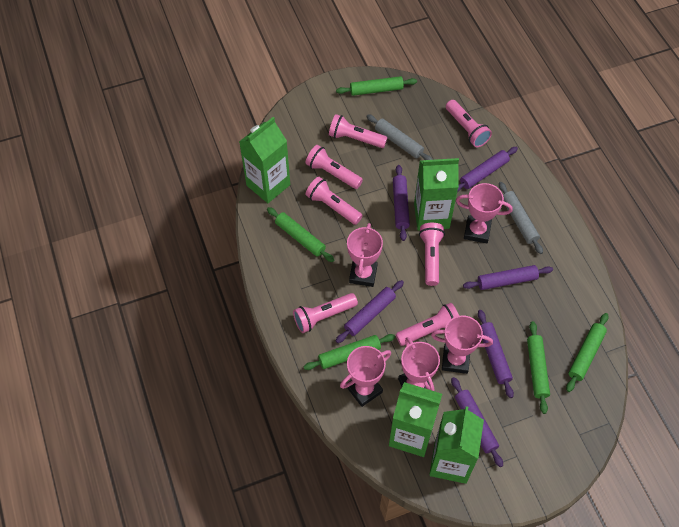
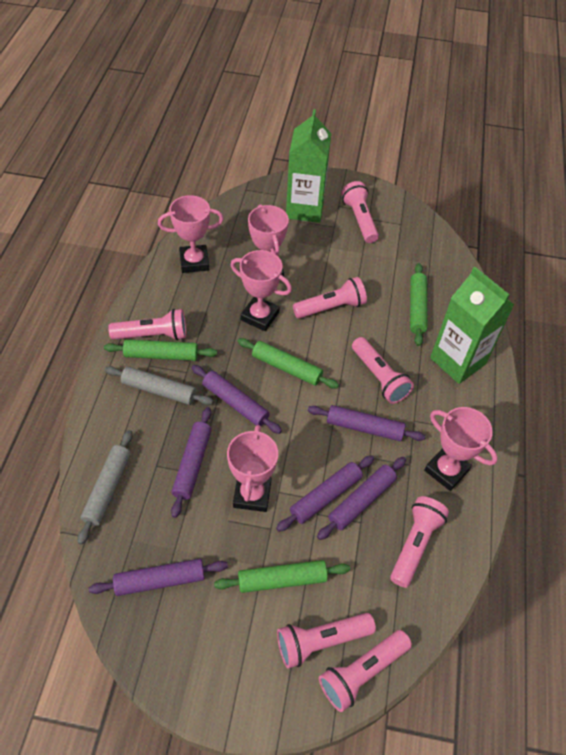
green carton: [239,117,290,203] [389,382,442,457] [414,158,459,231] [429,406,484,484] = 4 -> [286,109,331,223] [430,267,514,384] = 2
green rolling pin: [267,207,334,262] [303,334,395,370] [336,76,417,96] [527,321,550,414] [566,313,609,392] = 5 -> [104,339,217,361] [214,560,350,593] [237,338,339,389] [410,263,427,346] = 4

